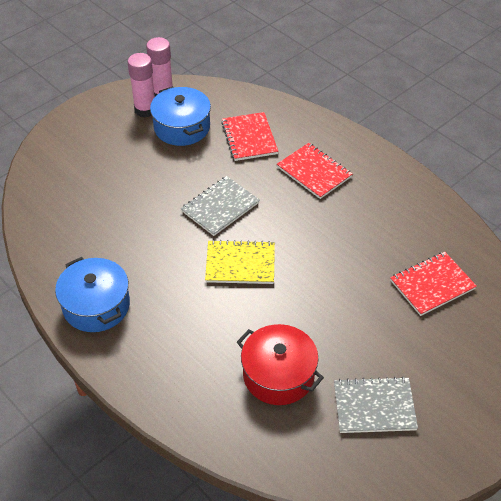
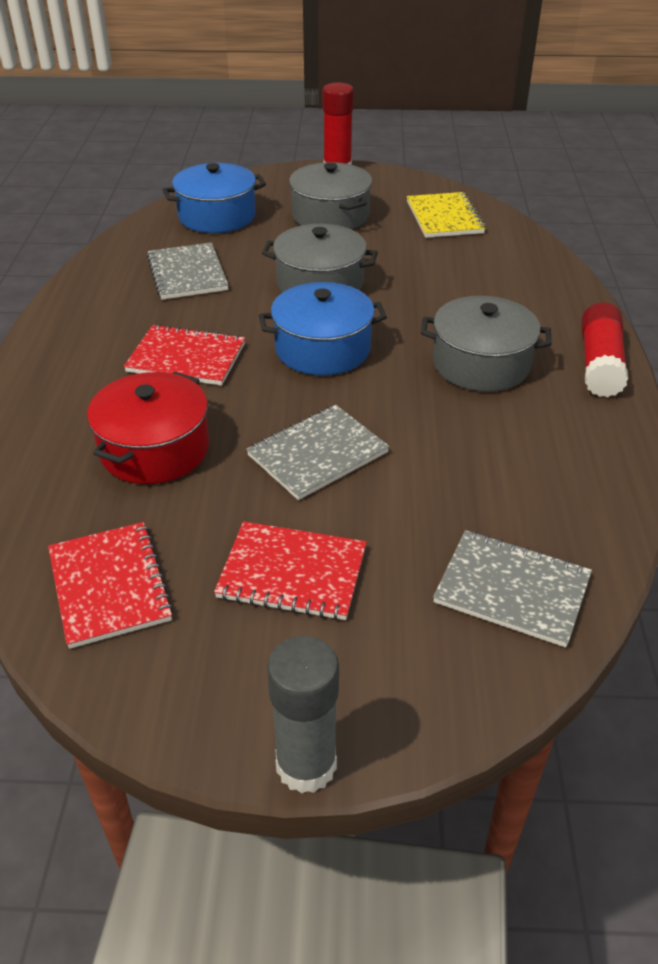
grey glue stick: none = 0 -> [267,636,339,794] = 1
grey notebook: [181,176,260,236] [334,377,418,433] = 2 -> [147,242,228,300] [246,405,390,500] [433,530,592,648] = 3
grey pot: none = 0 -> [262,224,378,293] [289,162,372,230] [421,296,551,392] = 3
pink glue stick: [128,53,155,118] [146,37,173,96] = 2 -> none = 0
red glue stick: none = 0 -> [323,82,354,165] [581,302,628,397] = 2

